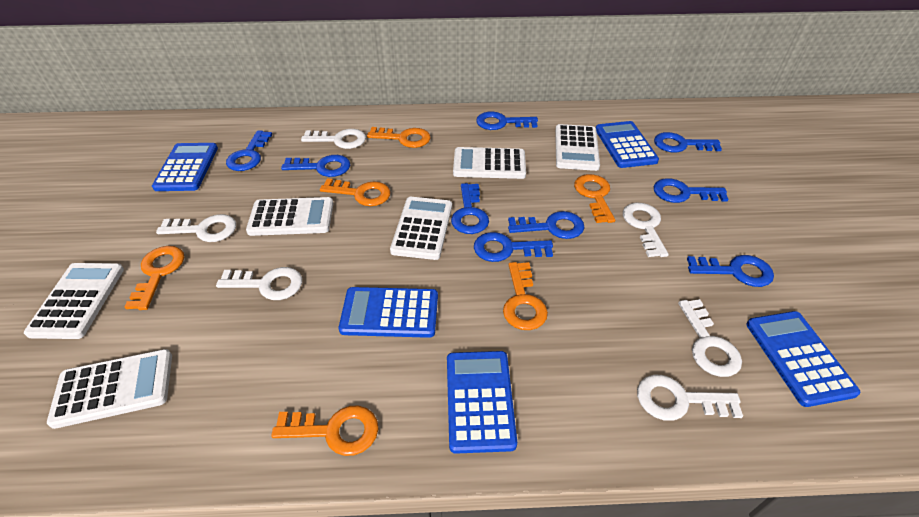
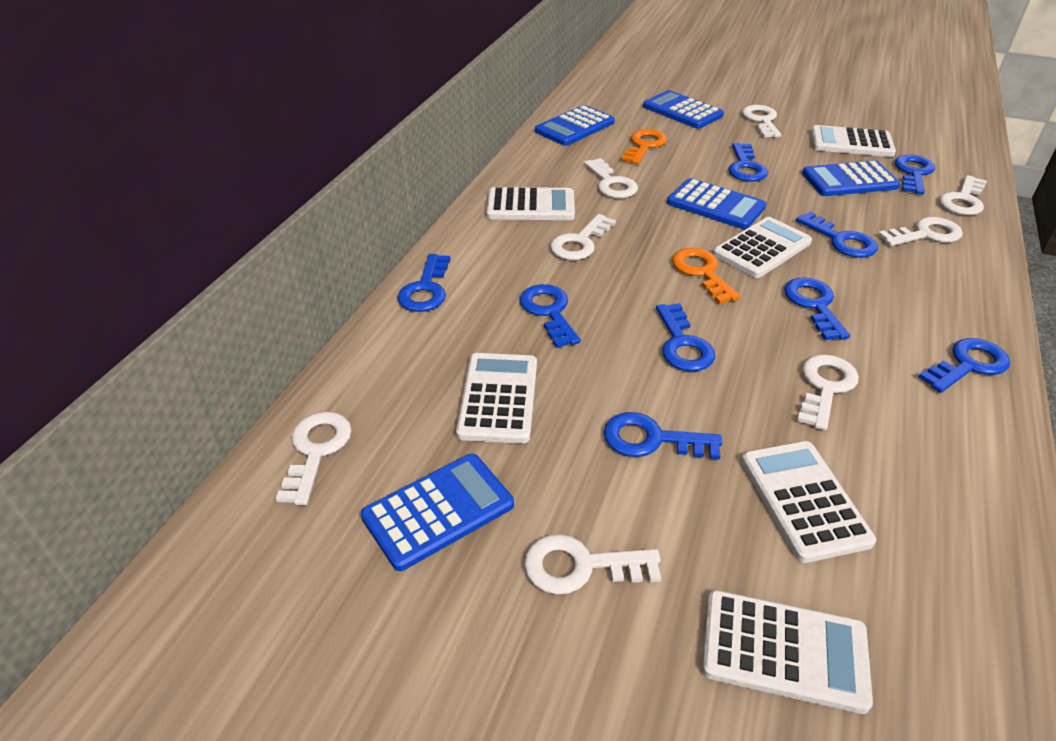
orange key: [125,246,184,310] [271,406,378,456] [320,178,390,206] [367,127,431,148] [503,262,548,330] [574,174,615,223] = 6 -> [621,129,667,164] [672,248,741,304] = 2
white key: [156,214,236,242] [216,267,302,300] [301,129,366,149] [623,203,669,257] [637,375,743,421] [678,299,742,377] = 6 -> [276,411,352,505] [524,534,661,595] [550,214,616,260] [584,158,638,198] [742,105,781,138] [797,354,859,430] [878,217,963,246] [939,175,987,215] = 8

